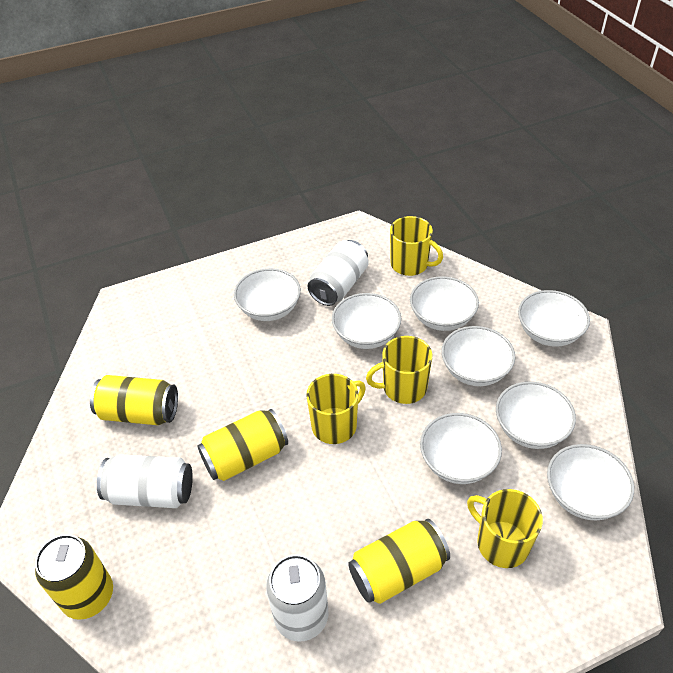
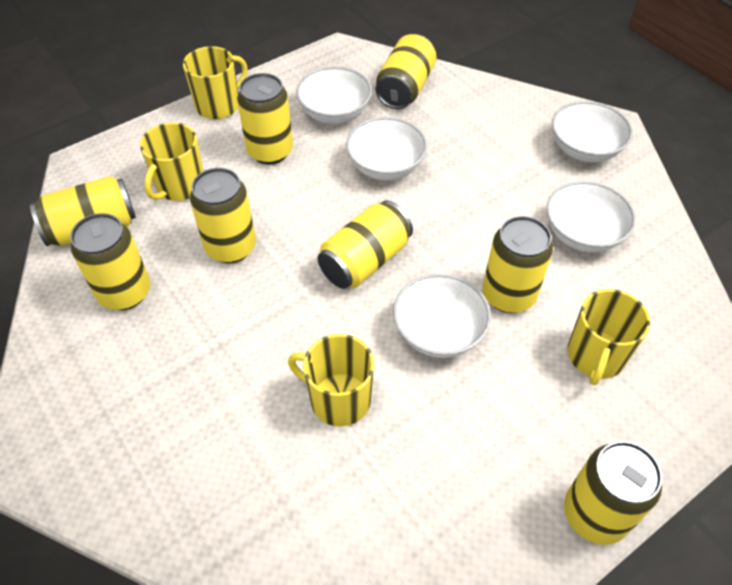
white bowl: [234,268,301,321] [332,293,401,349] [410,276,479,331] [420,413,502,484] [441,326,515,386] [496,381,576,449] [518,290,590,347] [547,444,634,520] = 8 -> [296,66,372,124] [346,117,427,180] [393,273,491,358] [546,181,636,252] [552,101,633,162] = 5
white can: [97,454,193,508] [266,555,328,642] [308,240,369,306] = 3 -> none = 0
yellow can: [35,534,113,620] [90,375,178,425] [197,409,288,481] [348,519,450,604] = 4 -> [30,176,136,246] [70,213,150,310] [190,168,256,263] [237,73,293,164] [318,200,413,289] [376,34,437,109] [483,216,553,313] [564,441,663,545] = 8

